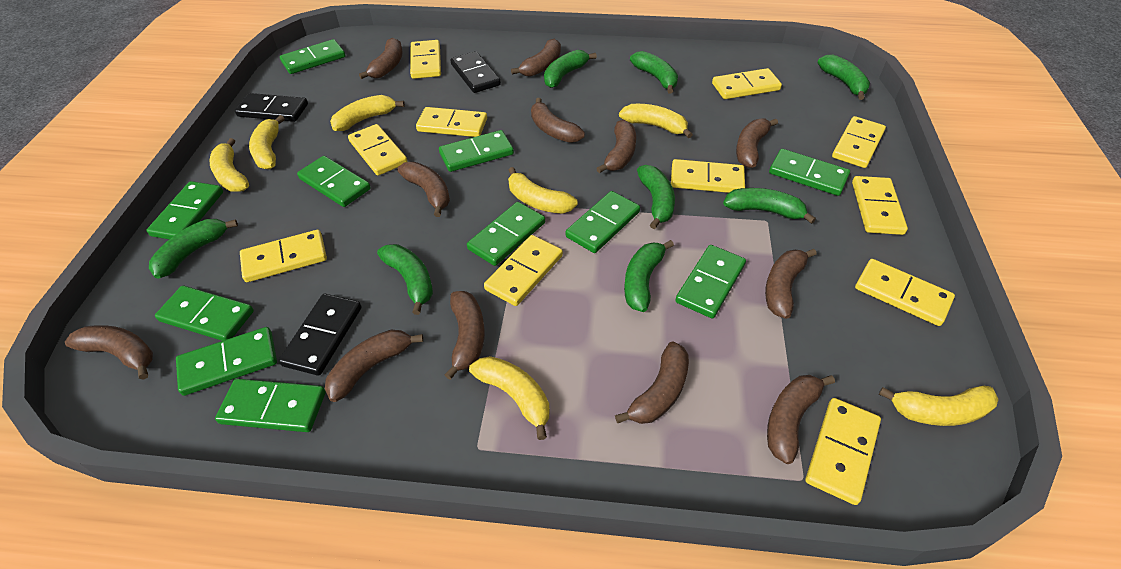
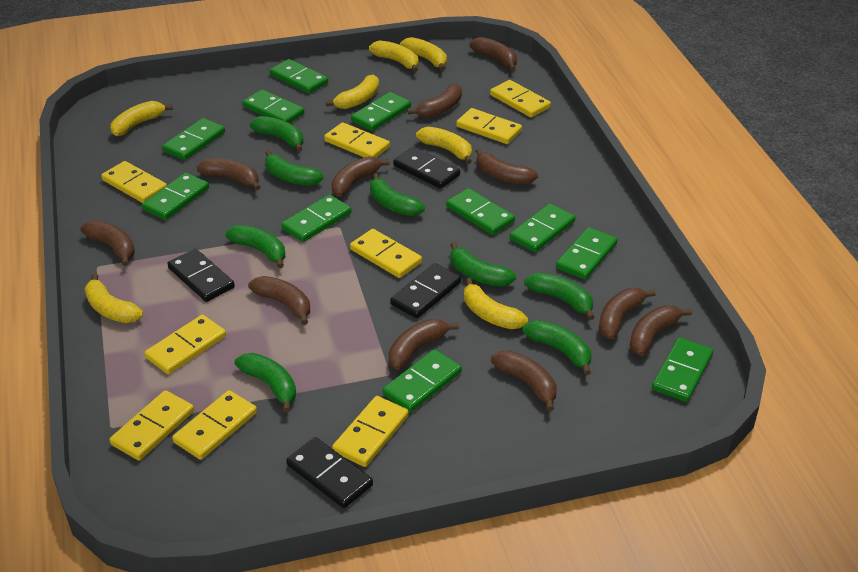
black domino: [235,93,308,122] [279,294,362,376] [450,51,501,93] = 3 -> [168,249,235,302] [286,437,373,508] [390,263,461,318] [393,147,460,189] = 4
brown banana: [65,325,153,380] [325,330,423,402] [359,38,403,79] [397,162,450,217] [445,291,485,380] [511,39,561,77] [531,98,585,143] [596,120,636,173] [615,341,689,424] [736,118,778,168] [765,249,817,319] [767,375,835,464] = 12 -> [80,220,135,266] [196,158,260,190] [248,276,310,325] [331,156,390,197] [389,319,459,370] [408,84,462,118] [469,37,517,71] [475,148,538,185] [491,350,557,411] [599,288,656,339] [630,305,692,356] = 11
yellow domino: [240,230,327,282] [348,124,408,176] [410,40,441,79] [416,107,487,137] [484,235,563,306] [671,159,745,193] [712,68,782,99] [806,398,881,505] [832,116,886,168] [852,176,908,235] [855,259,955,326] = 11 -> [101,161,167,203] [110,390,194,461] [145,315,226,374] [172,390,257,460] [324,122,390,158] [332,396,409,467] [350,229,422,278] [456,108,522,144] [490,80,551,117] = 9

